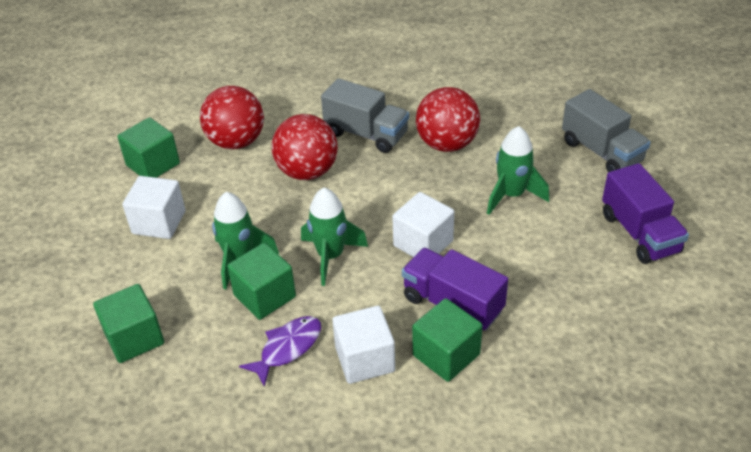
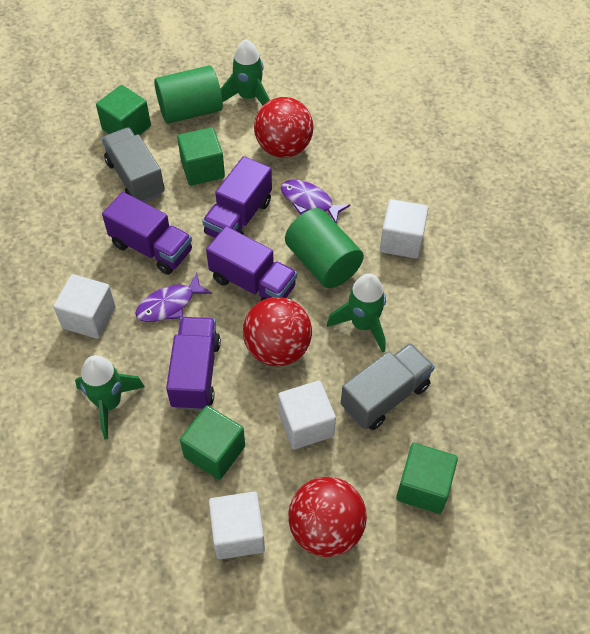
green cylinder: none = 0 -> [154,65,223,124] [285,208,364,288] = 2
purple fish: [239,316,321,387] = 1 -> [135,273,212,322] [281,180,350,223] = 2
purple truck: [402,248,508,331] [602,163,689,264] = 2 -> [102,192,192,275] [166,317,221,411] [202,156,272,238] [206,226,297,301] = 4
white cube: [122,176,185,239] [332,306,395,384] [392,192,454,257] = 3 -> [53,274,116,339] [209,492,265,559] [278,381,336,449] [380,199,428,259] = 4

